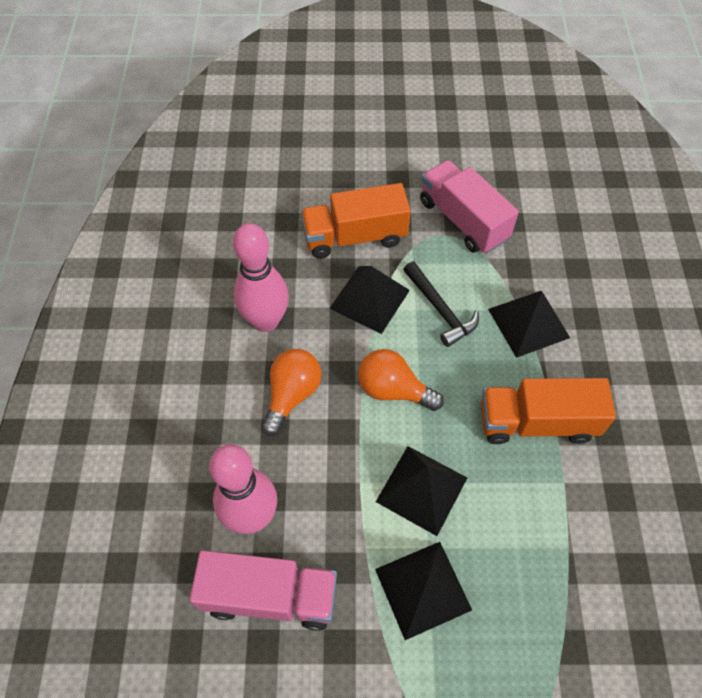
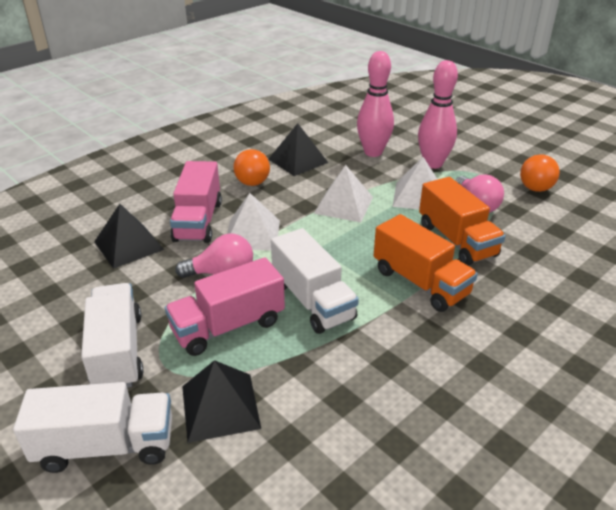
black hammer: [403,262,479,347] = 1 -> none = 0
black pyramid: [329,266,410,334] [375,542,472,640] [376,446,467,536] [488,291,570,358] = 4 -> [94,204,164,269] [182,360,261,443] [268,123,328,176] = 3
pink light bulb: none = 0 -> [175,233,253,278] [455,175,504,213] = 2
white pyramid: none = 0 -> [227,193,280,250] [314,165,373,222] [393,157,438,210] = 3
white truck: none = 0 -> [13,382,172,473] [81,283,144,388] [271,228,359,334] = 3

